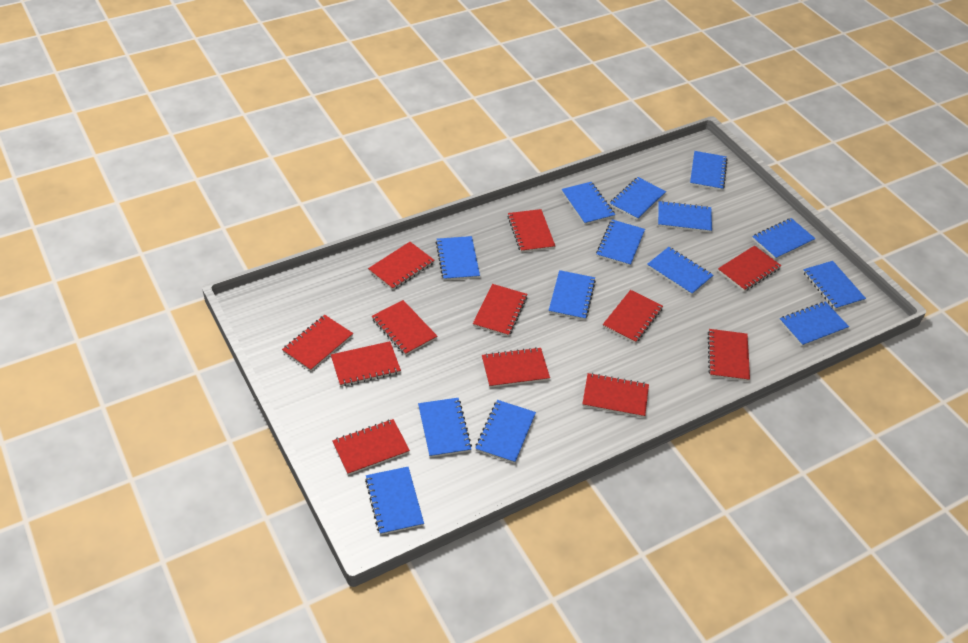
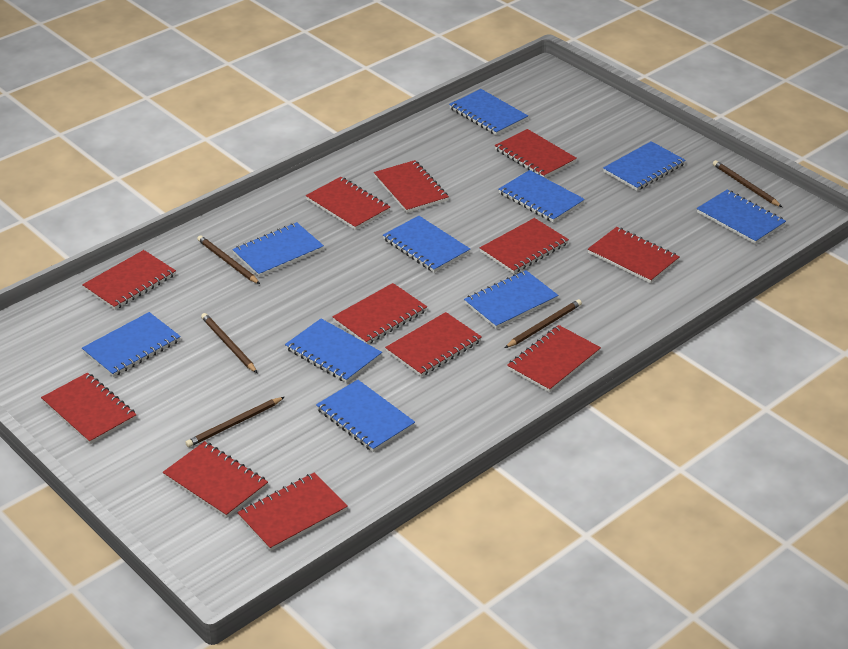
blue notebook: [365,467,424,535] [418,398,472,458] [436,236,480,281] [475,400,536,464] [549,270,596,320] [561,182,615,225] [596,220,645,266] [610,177,666,220] [647,247,713,295] [658,201,712,233] [690,151,727,191] [752,218,816,260] [779,301,849,346] [803,261,866,310] = 14 -> [82,312,181,377] [232,222,324,277] [285,319,382,383] [316,380,415,452] [383,216,470,272] [449,89,528,135] [464,270,558,329] [498,170,585,222] [603,141,686,191] [697,190,786,244] = 10
brown pencil: none = 0 -> [185,397,284,447] [197,235,260,284] [201,313,257,373] [505,299,582,348] [713,160,782,207] = 5

